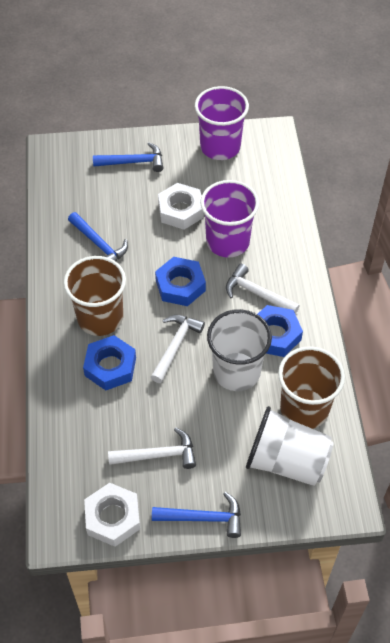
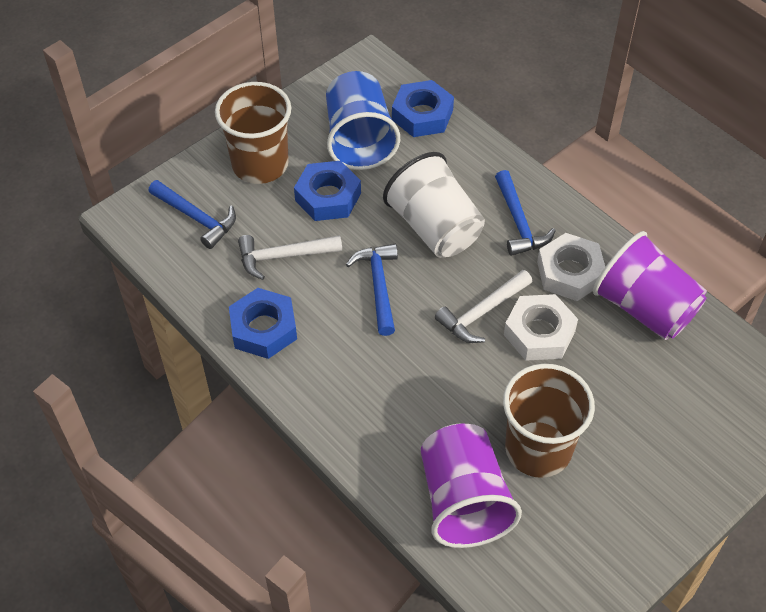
blue cup: none = 0 -> [326,71,400,170] = 1
white cup: [207,309,272,391] [246,406,334,486] = 2 -> [383,152,485,258] = 1
white hammer: [108,428,196,469] [151,315,205,383] [226,264,300,314] = 3 -> [238,235,342,280] [435,270,532,343] = 2

